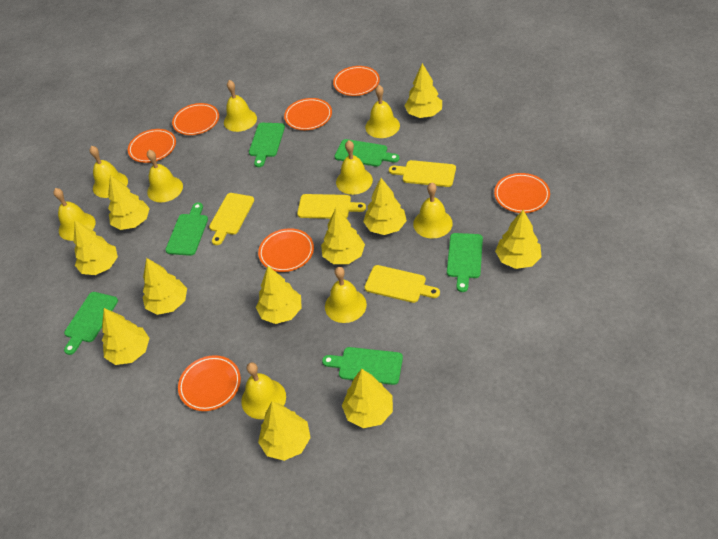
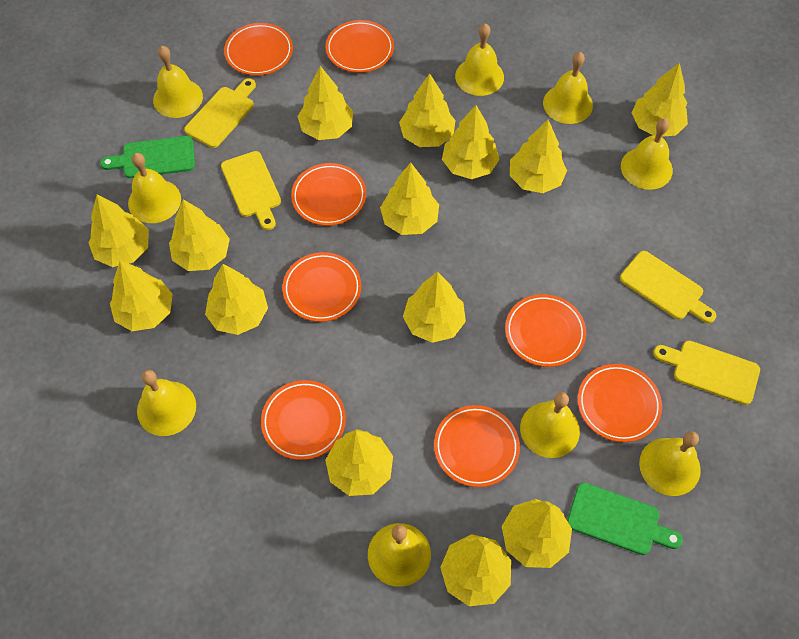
green cutting board: [64,292,118,355] [165,202,208,256] [249,123,285,167] [322,347,403,385] [335,139,400,167] [447,233,483,292] = 6 -> [100,136,195,178] [567,482,682,555] = 2
orange plate: [128,129,176,163] [172,103,219,135] [178,355,241,411] [258,228,314,272] [284,98,332,130] [333,66,380,96] [494,173,550,213] = 7 -> [224,23,293,76] [261,380,346,460] [282,252,361,322] [291,163,366,226] [326,20,394,73] [434,405,520,487] [505,294,586,367] [578,364,662,442] = 8
yellow tree: [74,220,118,275] [102,308,150,365] [108,175,150,230] [142,258,187,315] [256,266,302,324] [258,402,311,461] [321,208,365,264] [342,369,393,428] [363,178,407,235] [404,63,442,118] [495,210,542,269] = 11 -> [89,195,149,267] [110,261,173,331] [169,199,230,271] [205,264,268,335] [297,66,353,140] [325,429,393,496] [380,163,439,235] [399,73,455,147] [403,272,466,343] [440,534,511,606] [442,105,500,179] [502,499,572,568] [510,120,567,193] [632,63,688,137] = 14

